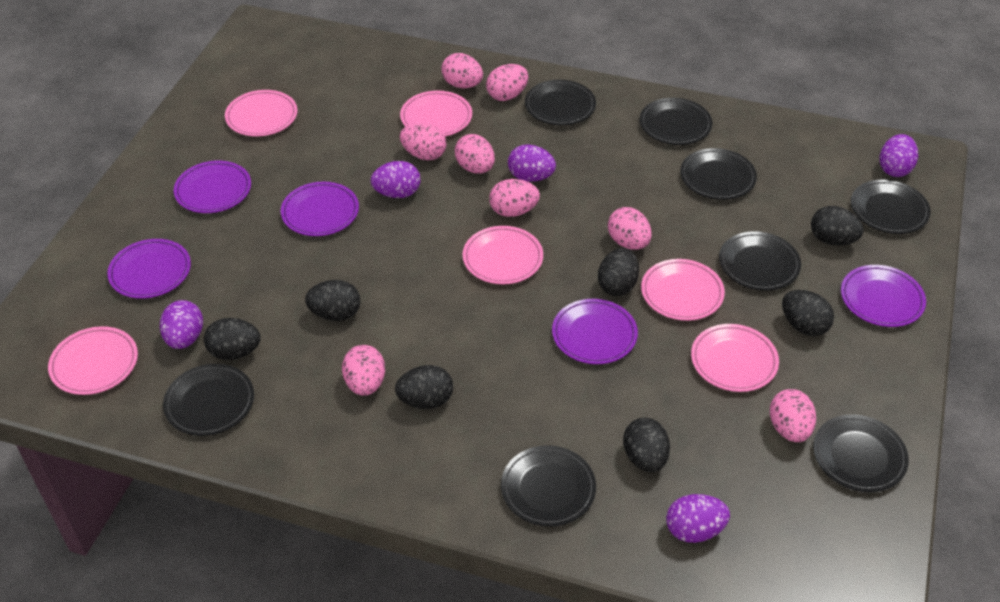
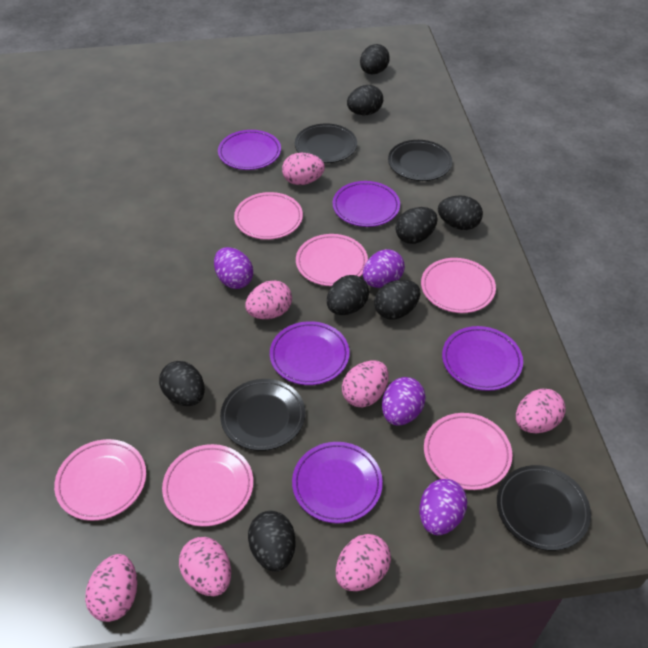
black egg: [204,318,261,360] [305,280,361,321] [395,365,453,409] [598,248,639,296] [623,418,670,472] [782,290,834,336] [811,206,864,245] = 7 -> [159,361,205,406] [248,511,296,571] [327,275,369,315] [347,85,383,115] [360,44,390,74] [374,280,420,320] [395,207,438,244] [438,195,483,230] = 8
black plate: [163,364,254,436] [501,445,596,527] [525,80,596,126] [639,98,712,145] [680,148,757,200] [719,231,801,291] [813,414,909,492] [851,179,931,234] = 8 -> [220,379,305,451] [295,123,357,163] [388,140,452,181] [497,465,591,551] = 4
pink egg: [342,345,385,396] [400,123,446,160] [441,53,483,88] [455,134,495,174] [486,64,528,101] [489,179,540,217] [608,207,652,250] [770,389,816,442] = 8 -> [85,554,137,622] [179,537,231,596] [245,280,292,319] [282,153,325,185] [336,534,391,591] [342,360,389,407] [516,389,566,433] = 7
purple egg: [160,300,203,349] [371,161,420,198] [508,144,556,182] [666,494,730,543] [879,134,918,177] = 5 -> [214,247,253,289] [363,249,405,288] [382,377,426,425] [419,479,467,535] = 4

